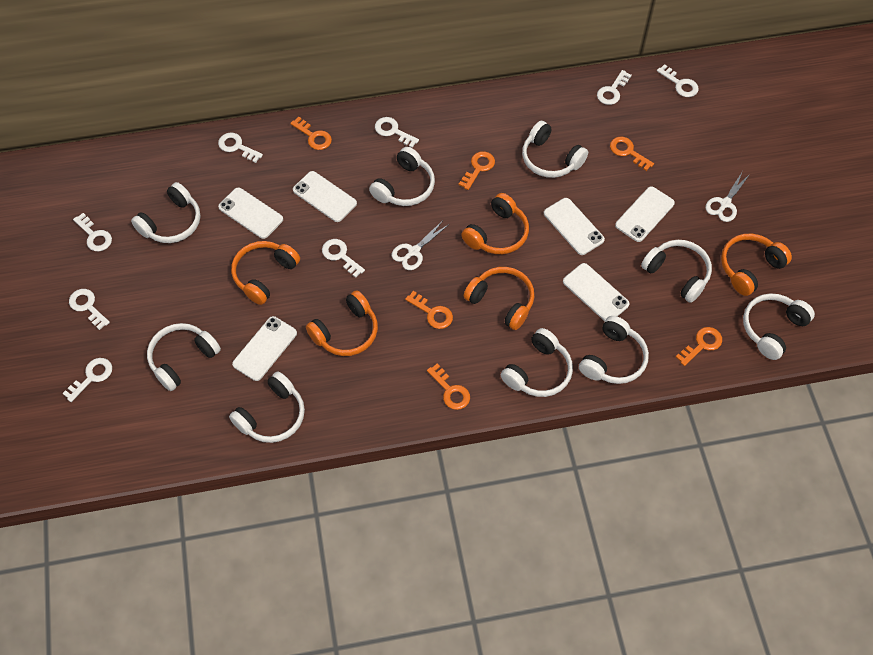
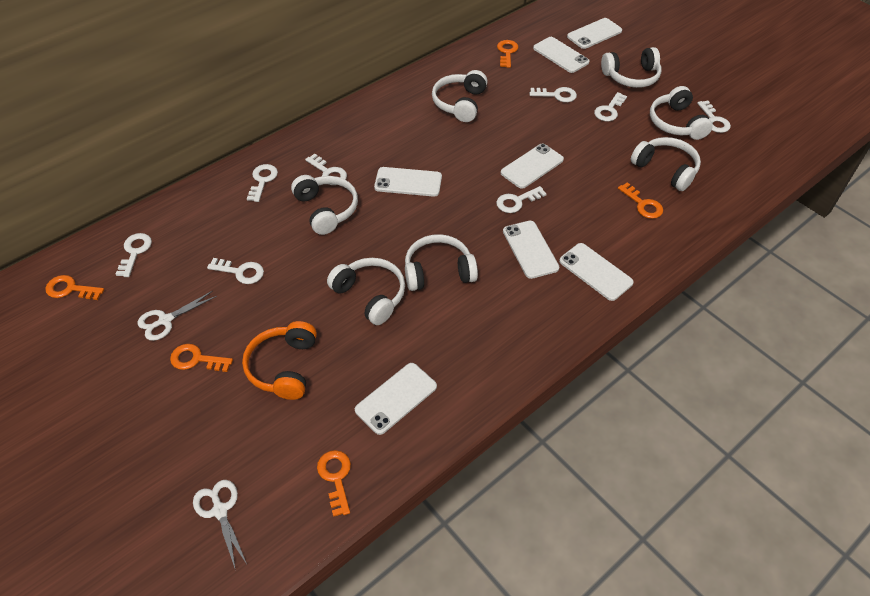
orange headphones: [231,241,300,305] [306,290,378,356] [461,193,529,254] [464,267,534,330] [721,234,792,296] = 5 -> [242,321,317,400] = 1
orange key: [290,117,332,150] [405,291,453,329] [427,363,470,410] [459,151,495,190] [610,137,654,171] [676,327,722,366] = 6 -> [45,275,104,300] [170,344,233,372] [317,450,351,517] [497,40,518,68] [618,182,663,219] = 5
white headphones: [131,182,201,243] [147,323,221,391] [229,372,305,443] [369,147,435,206] [501,328,573,397] [522,121,588,178] [579,316,649,384] [641,240,712,303] [743,293,815,360] = 9 -> [291,175,358,235] [327,258,405,325] [405,234,478,291] [432,70,488,122] [601,47,662,88] [631,137,701,191] [650,86,713,140] = 7
white phone: [218,187,283,239] [232,316,297,381] [293,171,357,222] [544,198,605,255] [563,263,630,321] [615,186,675,242] = 6 -> [355,363,437,435] [374,167,442,197] [501,144,564,189] [503,221,559,279] [533,37,590,73] [559,243,634,301] [567,18,622,49] = 7

